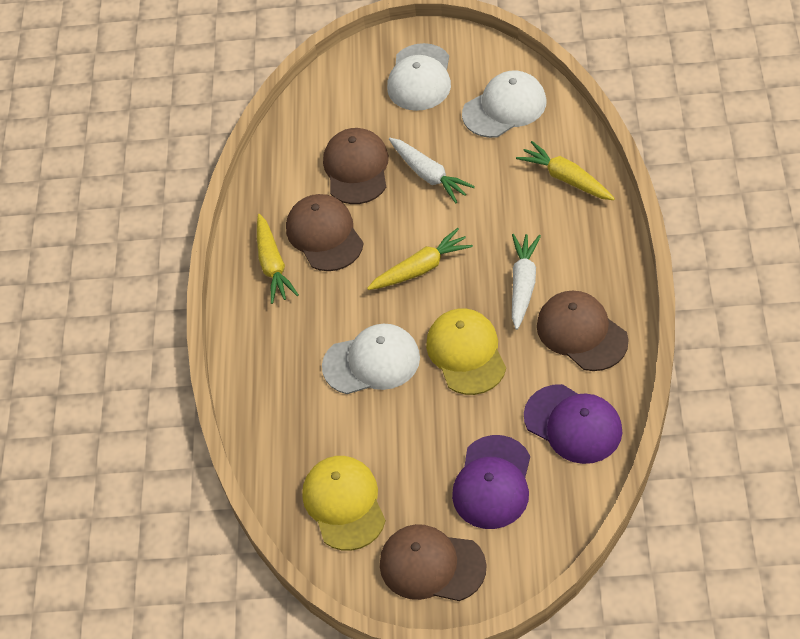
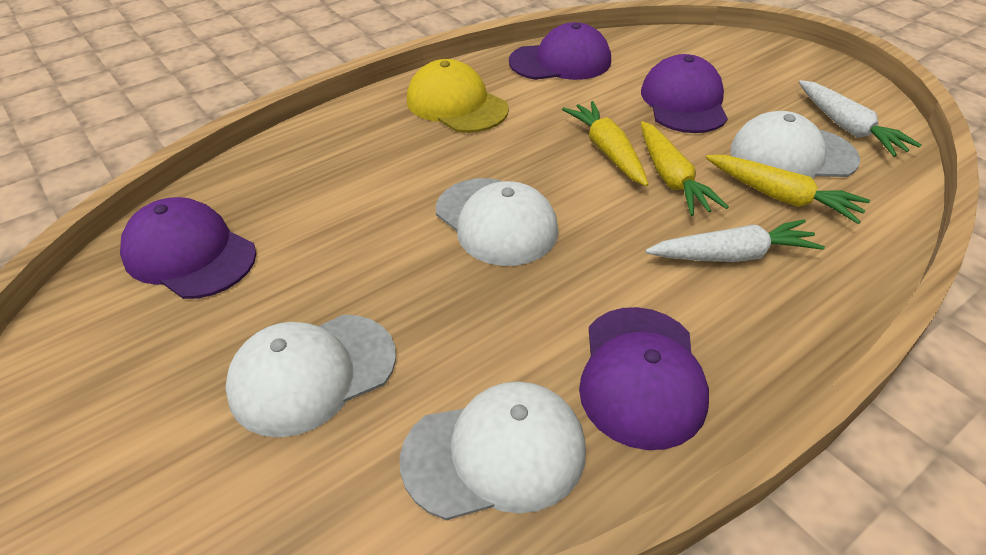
brown cap: [286,194,364,271] [323,128,389,204] [380,524,487,601] [537,290,629,371] = 4 -> none = 0
purple cap: [452,435,530,529] [524,384,622,464] = 2 -> [120,197,256,299] [509,22,611,80] [579,307,709,450] [641,54,728,133] = 4
white cap: [322,324,420,394] [387,43,451,111] [462,71,546,138] = 3 -> [225,315,396,437] [400,382,586,520] [436,178,558,266] [730,111,860,179] = 4
yellow cap: [302,456,386,551] [426,309,506,395] = 2 -> [407,59,509,133] = 1

